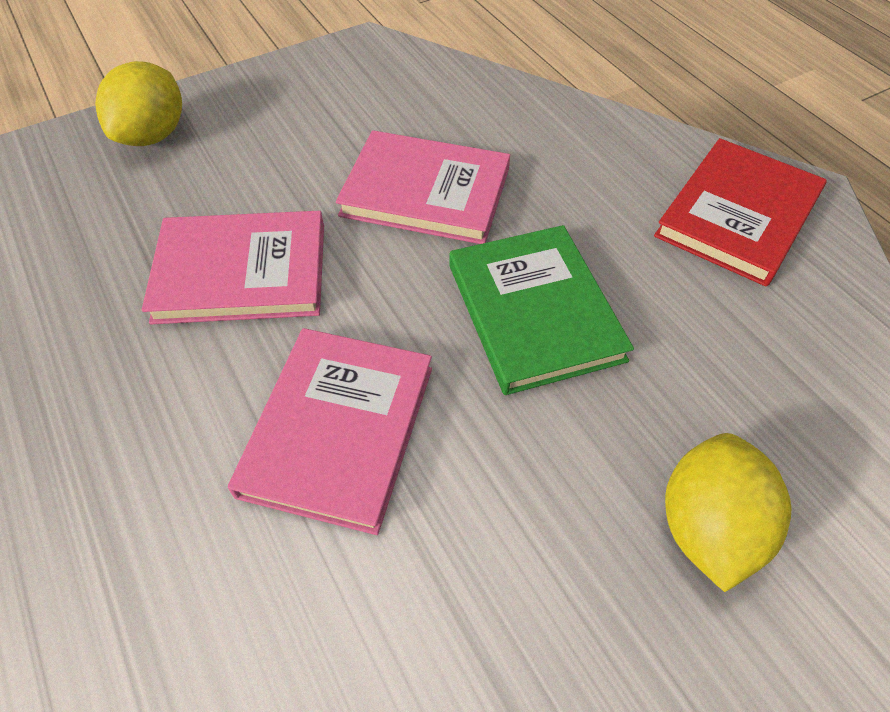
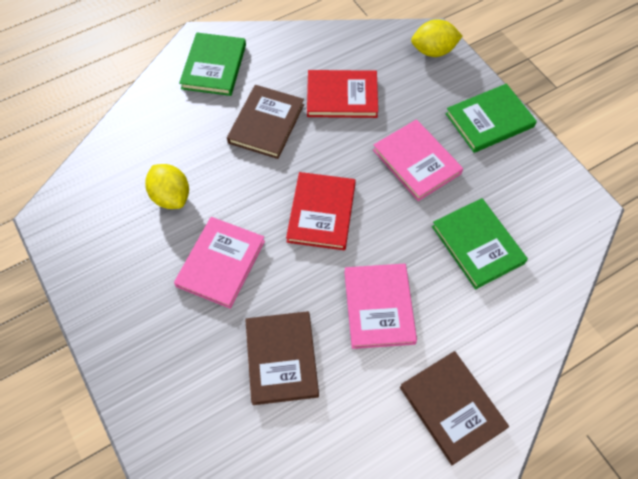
brown book: none = 0 -> [227,85,304,159] [245,311,319,405] [400,351,509,465] = 3
green book: [449,225,634,395] = 1 -> [179,32,246,96] [432,198,528,289] [446,84,537,153] = 3
red book: [654,138,827,286] = 1 -> [286,172,356,250] [307,70,378,118] = 2

